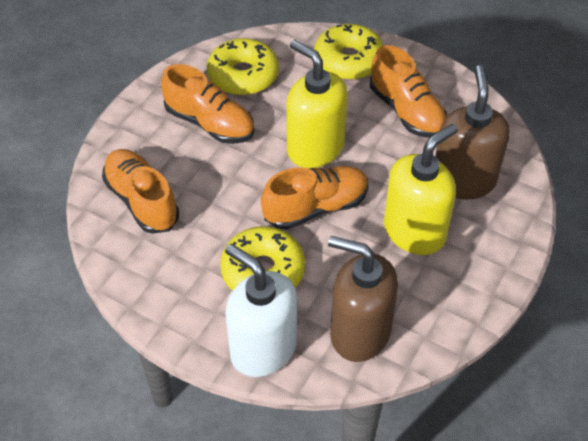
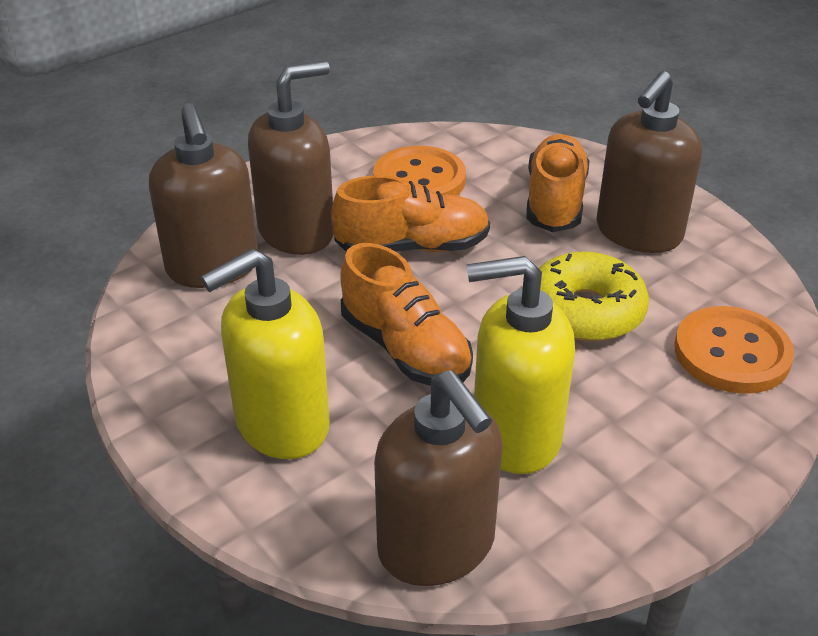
brown soap dispenser: [328,236,398,362] [435,65,510,200] = 2 -> [149,103,258,288] [248,61,334,255] [374,370,503,586] [596,71,702,253] = 4
orange button: none = 0 -> [373,146,466,196] [675,306,794,394] = 2
orange shoe: [102,149,179,234] [161,64,254,144] [261,166,368,230] [370,45,447,138] = 4 -> [331,175,490,252] [340,243,473,385] [527,134,590,232] = 3
white soap dispenser: [225,244,297,377] = 1 -> none = 0
yellow donut: [207,38,279,95] [220,226,305,291] [314,24,384,80] = 3 -> [539,252,649,341] = 1

